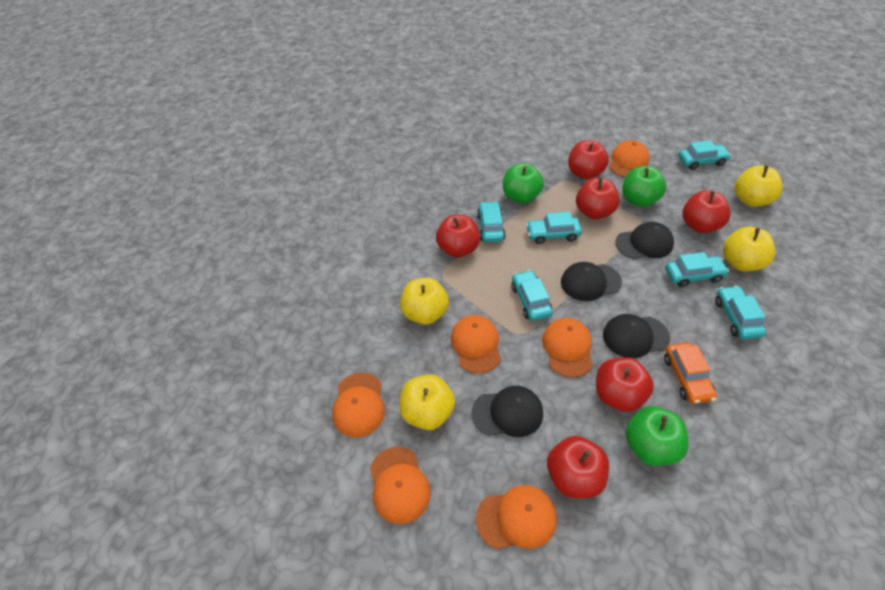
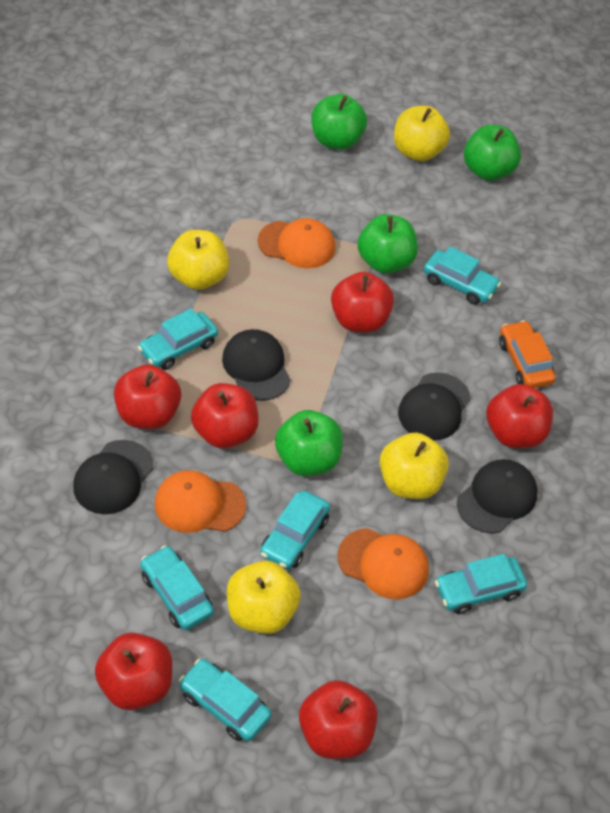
green apple: [503,163,544,204] [622,166,666,207] [625,406,689,466] = 3 -> [275,410,343,476] [311,94,367,150] [357,214,418,274] [464,125,521,181] = 4
orange cap: [332,373,385,437] [370,447,431,524] [451,315,501,374] [476,485,557,549] [542,318,593,378] [609,140,650,177] = 6 -> [155,470,246,533] [258,218,335,268] [338,528,429,599] = 3

